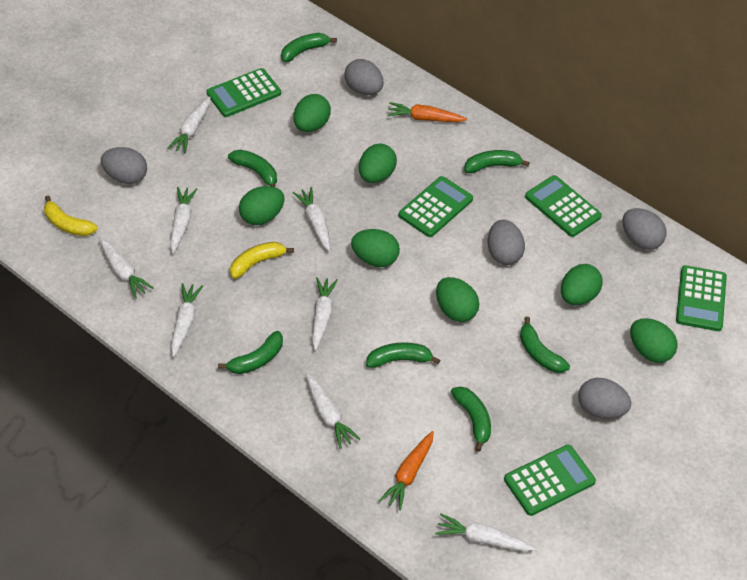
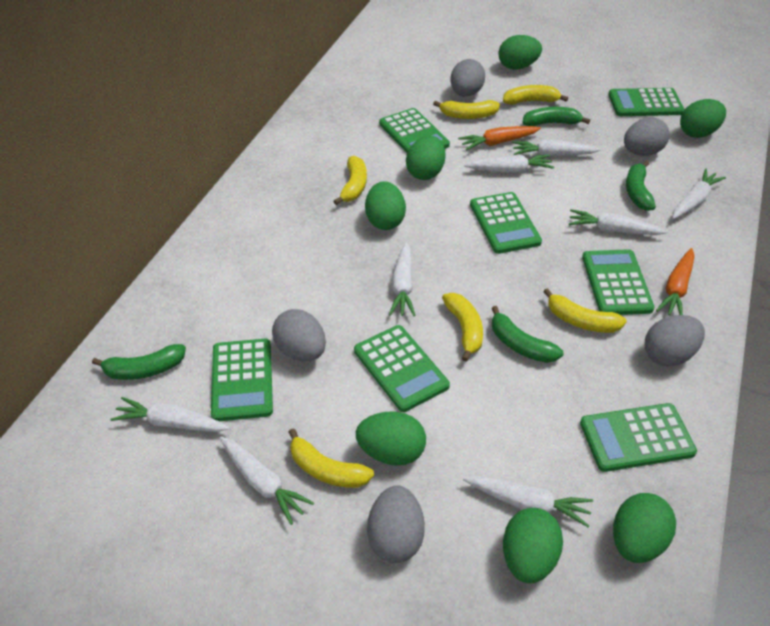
green banana: [218,331,283,374] [228,150,277,187] [281,33,337,62] [366,342,440,368] [451,386,491,452] [465,150,530,173] [520,317,570,373] = 7 -> [92,344,186,380] [492,306,564,363] [522,107,590,126] [626,161,656,211] = 4
green calculator: [207,68,281,117] [399,176,473,237] [504,445,596,516] [525,175,602,237] [676,265,727,331] = 5 -> [211,339,273,421] [354,325,450,412] [379,108,450,153] [470,192,542,254] [580,403,697,472] [582,249,655,315] [608,88,685,116] = 7
yellow banana: [44,195,98,236] [230,242,294,279] = 2 -> [289,428,374,488] [333,156,367,205] [433,100,500,119] [442,293,483,361] [503,85,568,105] [543,288,627,333] = 6

